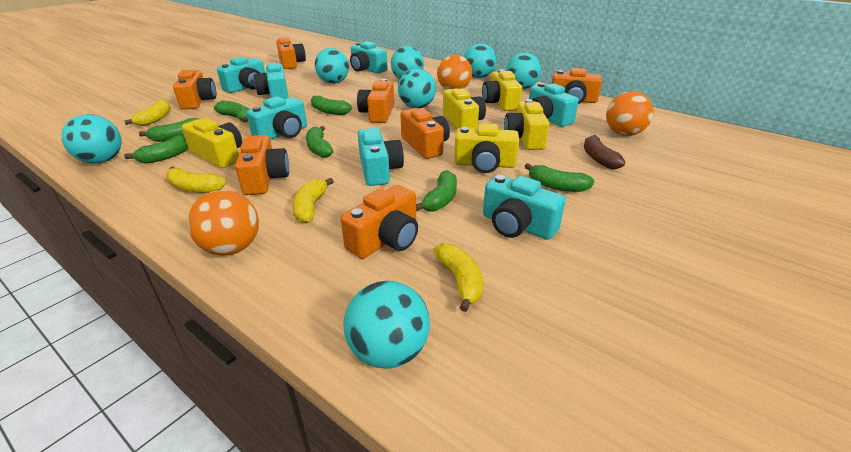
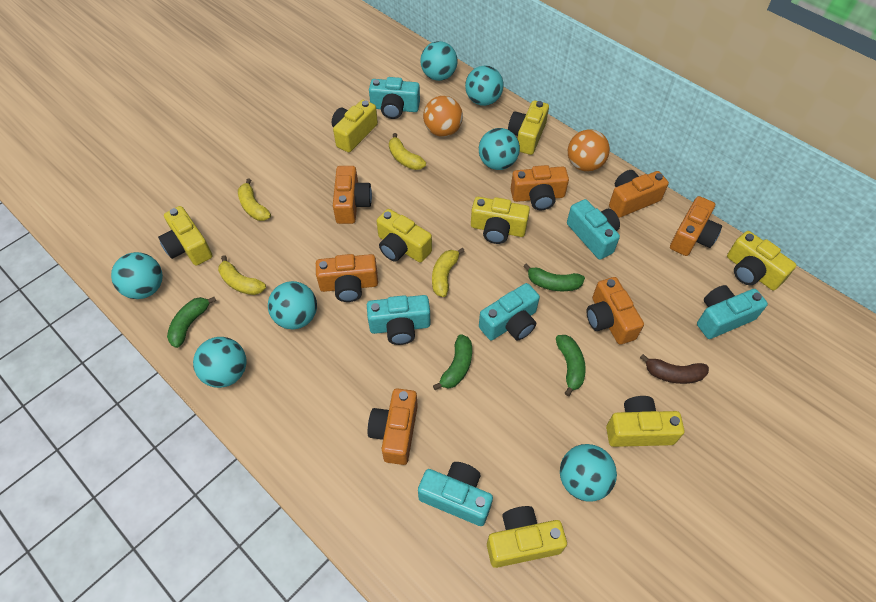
green banana: [124,134,188,164] [139,118,199,142] [214,101,250,123] [306,126,334,158] [311,96,352,115] [416,170,457,211] [525,163,595,192] = 7 -> [167,297,216,348] [433,334,472,390] [523,264,585,291] [556,335,586,396] = 4
orange ball: [187,190,259,256] [437,54,472,90] [606,91,654,136] = 3 -> [423,96,463,137] [568,129,610,172] = 2
turquoise camera: [217,57,265,93] [246,96,307,140] [254,62,288,99] [350,41,388,74] [358,128,404,186] [483,175,566,240] [529,83,579,127] = 7 -> [367,295,430,345] [369,77,420,119] [418,462,493,526] [479,283,540,340] [567,199,620,260] [697,285,768,339] = 6
yellow camera: [182,118,242,168] [443,88,486,129] [454,123,519,173] [482,69,522,111] [504,99,549,150] = 5 -> [158,206,212,266] [332,100,378,152] [377,209,432,263] [471,197,530,244] [487,506,567,568] [508,100,549,155] [606,396,684,447] [727,231,796,291] = 8

